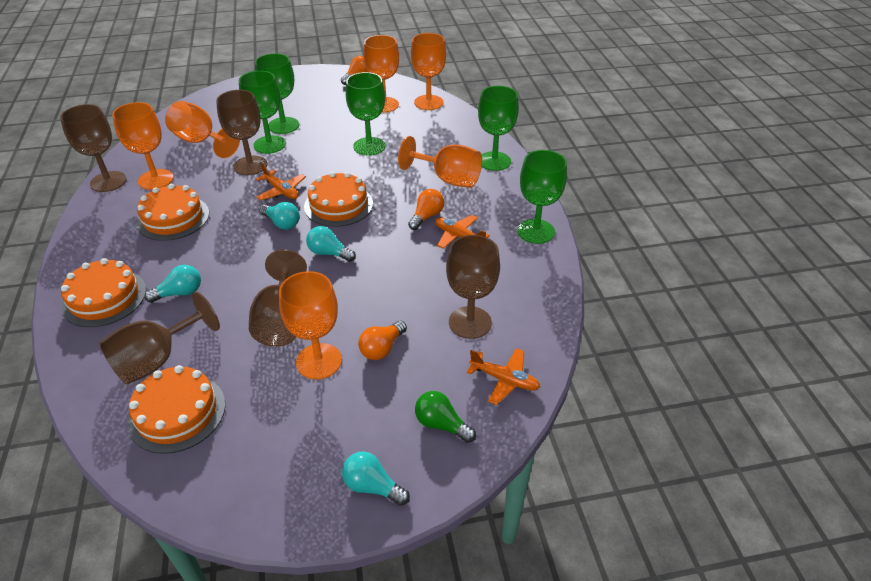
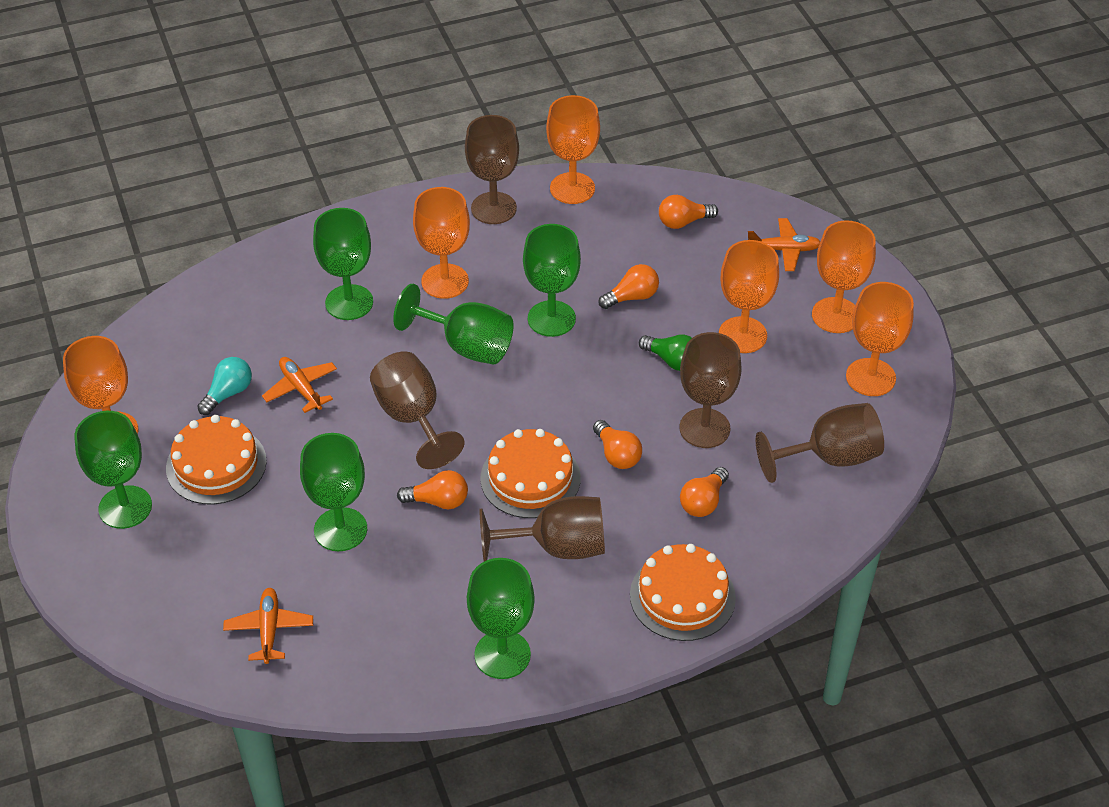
green goblet: [239,71,286,154] [255,53,299,134] [346,72,385,156] [478,86,519,171] [517,150,567,244] = 5 -> [74,411,152,529] [300,433,367,551] [313,208,373,320] [393,284,514,365] [467,558,535,679] [523,224,581,337] = 6
orange cake: [61,258,146,327] [128,365,225,454] [136,184,209,241] [304,172,373,227] = 4 -> [166,415,267,505] [480,429,581,518] [630,544,736,641] = 3
orange light bulb: [341,56,367,85] [358,321,407,360] [408,189,444,230] = 3 -> [397,470,468,509] [593,420,642,469] [598,264,659,309] [659,195,718,229] [680,467,729,517] = 5
turquoise light bulb: [144,265,201,303] [260,202,300,230] [306,226,356,262] [342,452,410,506] = 4 -> [197,357,252,415] = 1

